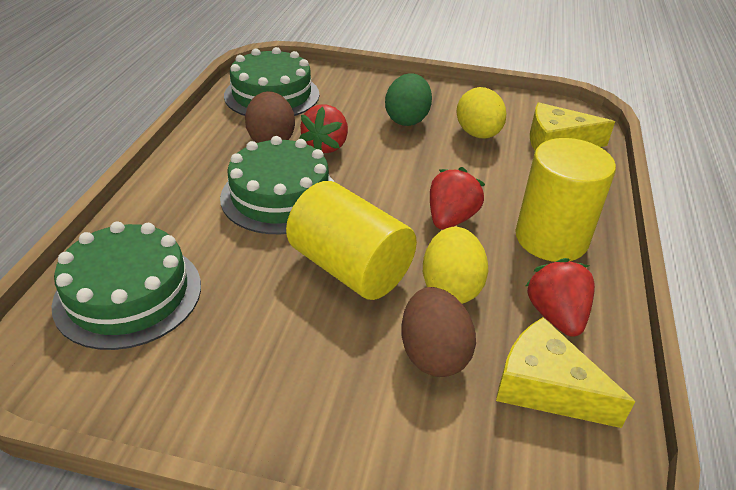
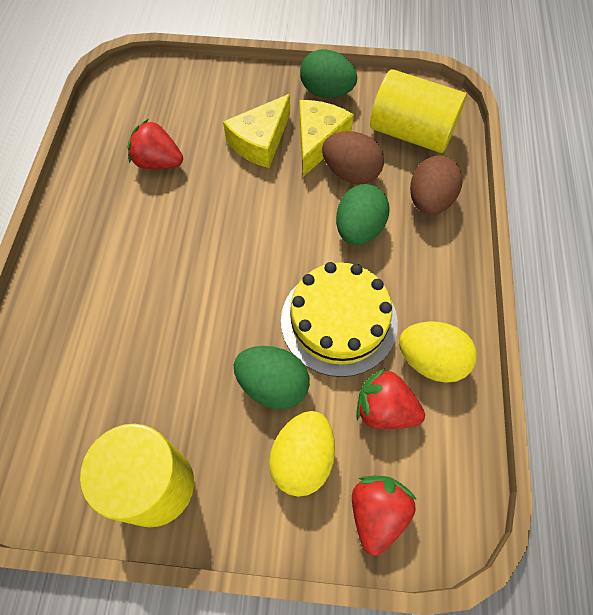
green cake: [51,222,201,350] [220,136,334,234] [224,47,319,116] = 3 -> none = 0
green egg: [385,74,432,126] = 1 -> [234,346,310,410] [300,49,357,98] [336,184,390,245] = 3
yellow cake: none = 0 -> [281,262,398,377] = 1

